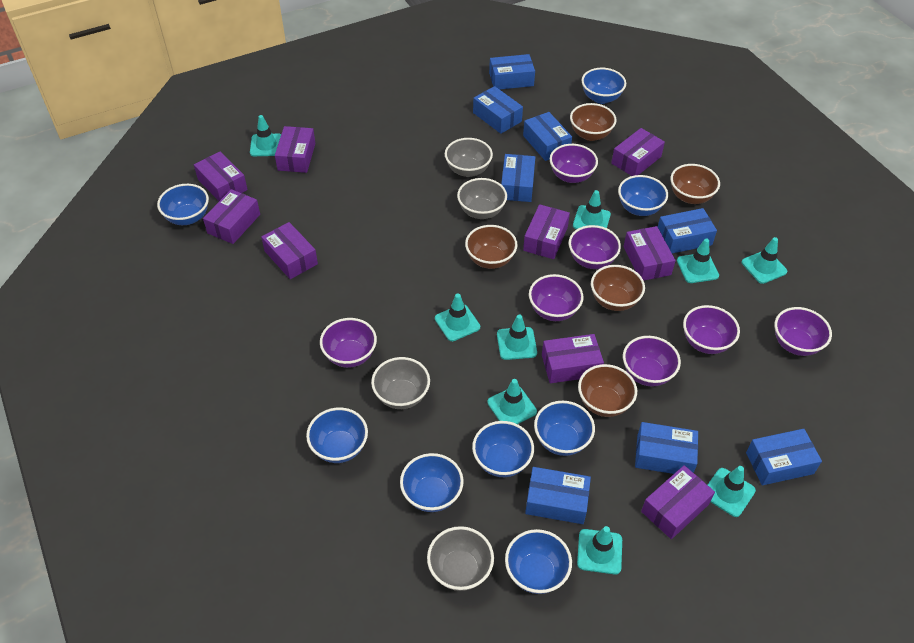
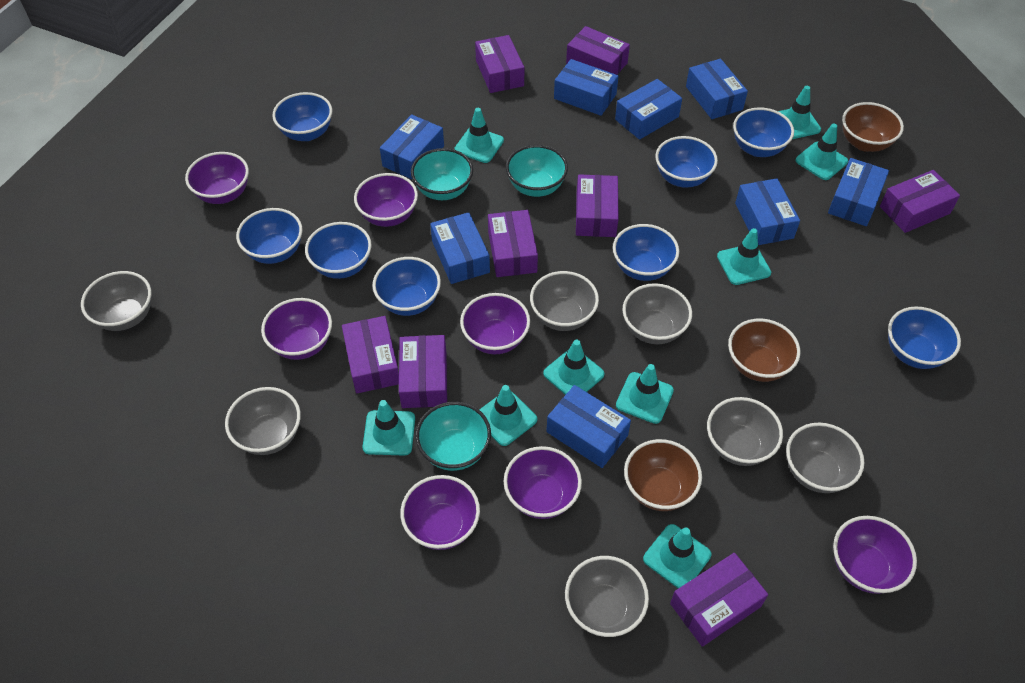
brown bowl: [465,225,518,269] [570,103,616,141] [578,364,637,417] [591,265,645,311] [670,164,720,204] = 5 -> [624,439,702,511] [728,319,800,382] [842,102,904,152] = 3
grey bowl: [371,357,430,409] [427,526,494,591] [445,138,493,177] [457,178,507,219] = 4 -> [81,271,151,331] [225,387,301,455] [530,271,599,331] [565,556,649,637] [622,283,692,344] [707,397,783,466] [786,423,864,493] = 7
purple box: [194,151,248,201] [203,189,260,244] [261,222,318,279] [275,126,316,173] [523,204,570,259] [542,334,604,383] [611,128,665,176] [624,226,676,280] [641,465,715,539] = 9 -> [342,316,399,393] [399,335,447,408] [475,35,524,93] [488,210,538,277] [566,26,630,75] [576,174,619,237] [670,553,768,647] [880,170,960,233] = 8
turquoise bowl: none = 0 -> [411,148,473,200] [415,402,491,471] [506,145,568,197] = 3

